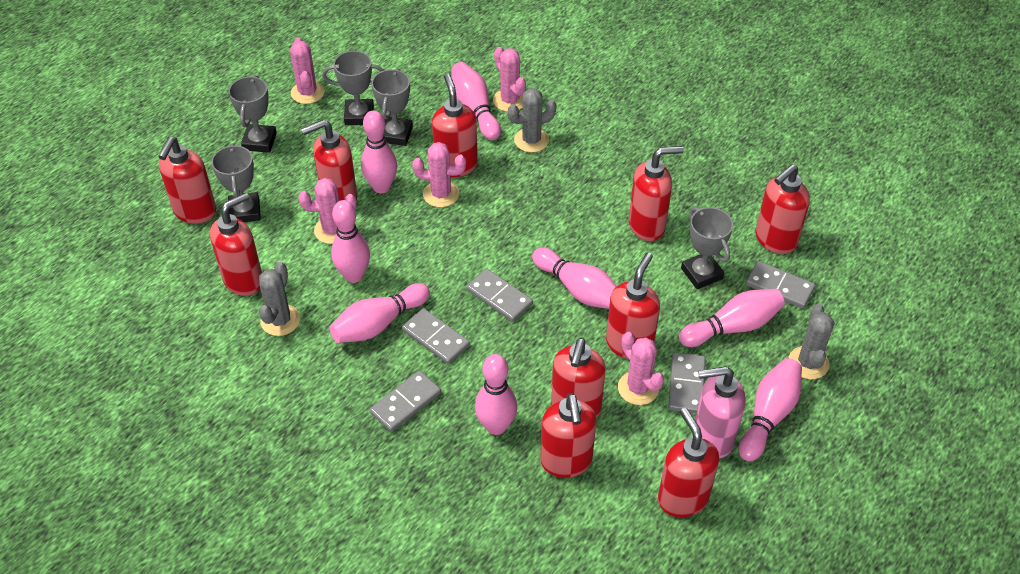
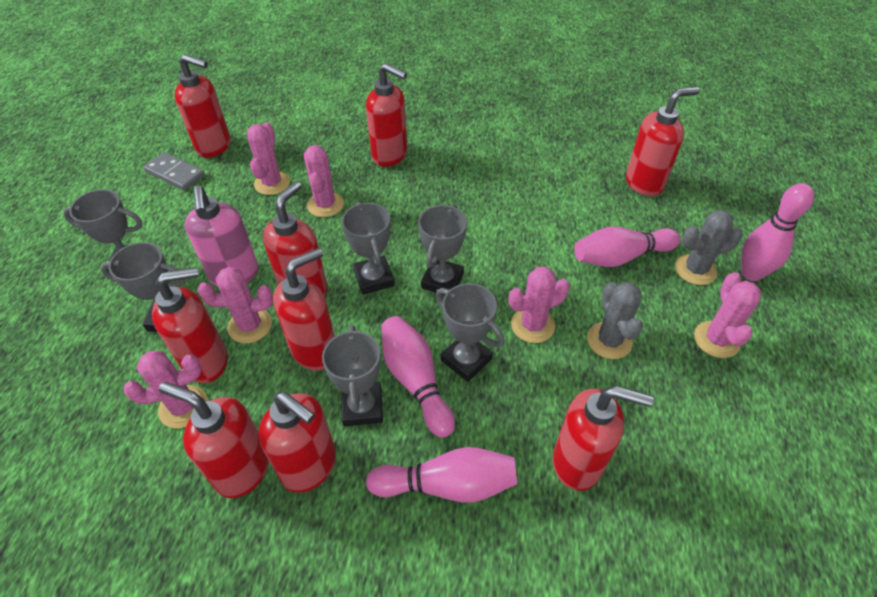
grey cactus: [259,262,300,336] [508,88,556,152] [788,304,834,379] = 3 -> [587,282,643,359] [675,210,743,285] = 2
grey domino: [370,371,441,432] [402,308,470,364] [466,269,533,322] [668,352,706,414] [746,261,815,309] = 5 -> [143,152,205,191] = 1
grey trophy: [211,144,261,222] [228,75,277,153] [322,51,384,125] [371,68,413,146] [681,207,733,289] = 5 -> [63,189,142,273] [101,242,185,332] [322,325,383,426] [342,202,395,295] [418,204,467,295] [436,283,504,382] = 6
pink bowling pin: [329,283,430,343] [331,200,370,283] [361,111,397,193] [451,62,501,140] [475,354,517,435] [532,248,617,309] [679,289,785,347] [739,358,802,462] = 8 -> [366,447,517,503] [381,316,455,438] [574,227,681,267] [741,183,814,281] = 4
pink cactus: [290,38,325,104] [299,178,356,244] [412,142,466,207] [493,47,526,112] [618,332,664,405] = 5 -> [124,351,208,428] [198,267,273,343] [247,122,290,195] [304,145,344,217] [509,267,570,343] [694,272,761,358] = 6
red soap dispenser: [158,137,216,224] [210,192,262,296] [301,120,357,201] [432,74,478,177] [540,393,596,478] [551,338,606,417] [606,252,660,359] [629,146,684,241] [658,408,719,518] [756,164,810,254] = 10 -> [152,267,228,383] [159,382,269,498] [175,54,231,158] [258,392,336,492] [263,182,328,297] [273,248,335,370] [366,63,407,167] [553,386,654,491] [626,87,700,196] = 9

